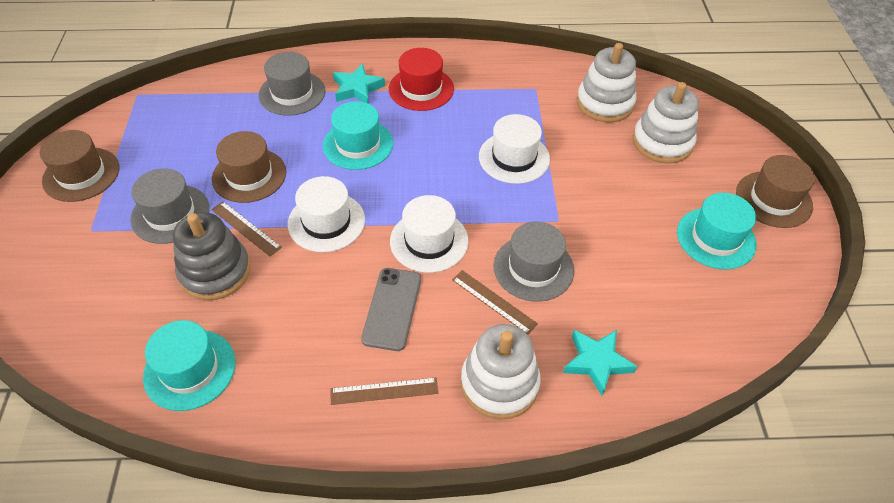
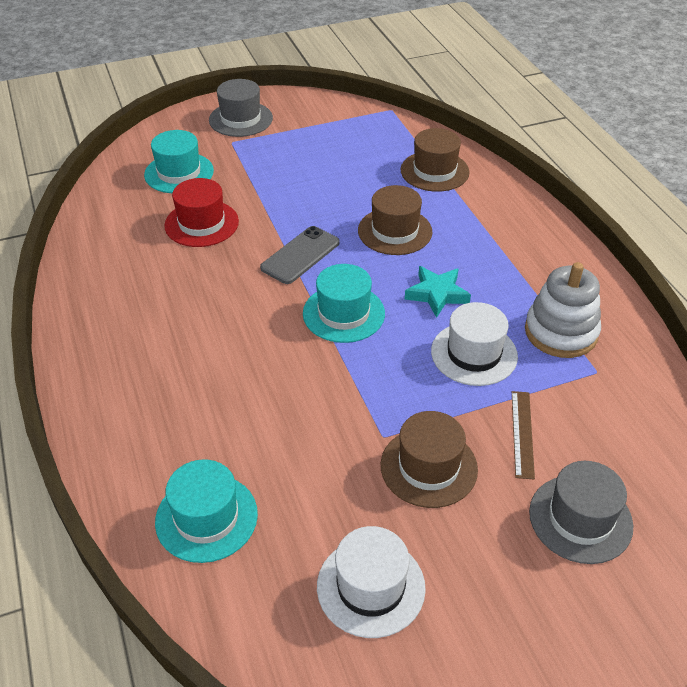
brown ruler: [211,201,282,257] [330,378,438,405] [452,270,538,335] = 3 -> [512,391,535,480] = 1
grey hat: [130,168,210,244] [259,52,325,116] [494,221,574,302] = 3 -> [209,79,273,137] [529,461,633,564] = 2
grey stacking toy: [173,212,251,300] = 1 -> none = 0
turquoise star: [333,63,385,104] [563,330,637,396] = 2 -> [405,266,471,318] = 1
white hat: [288,176,365,252] [390,195,469,273] [479,114,550,184] = 3 -> [317,526,426,638] [431,302,518,386] = 2
white stacking toy: [461,324,541,420] [577,43,636,122] [633,82,699,164] = 3 -> [525,262,601,358] = 1

